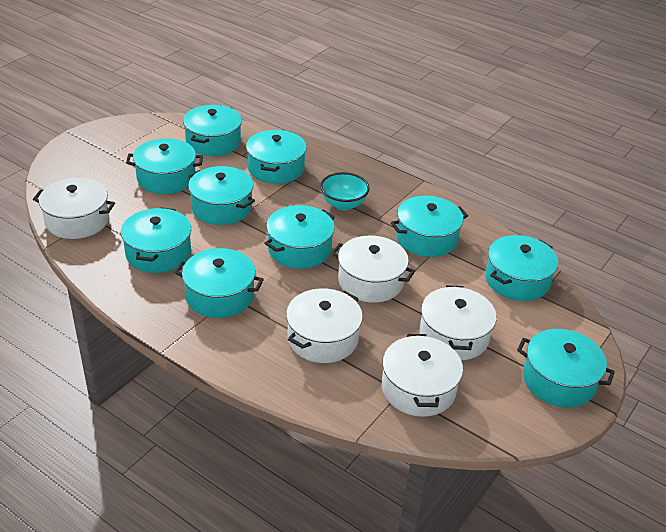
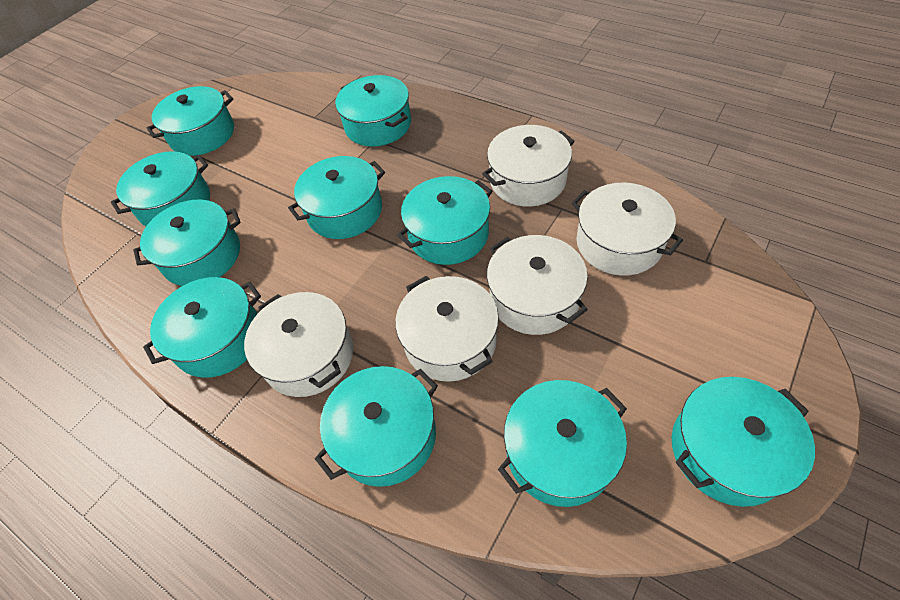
turquoise bowl: [320,172,370,210] = 1 -> none = 0

